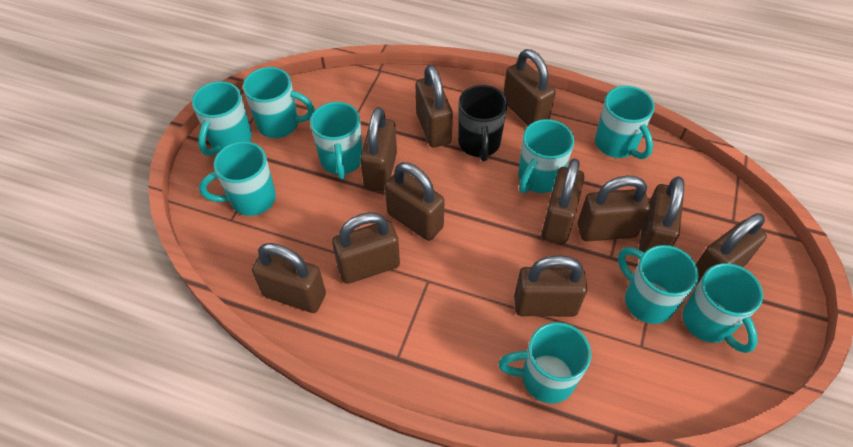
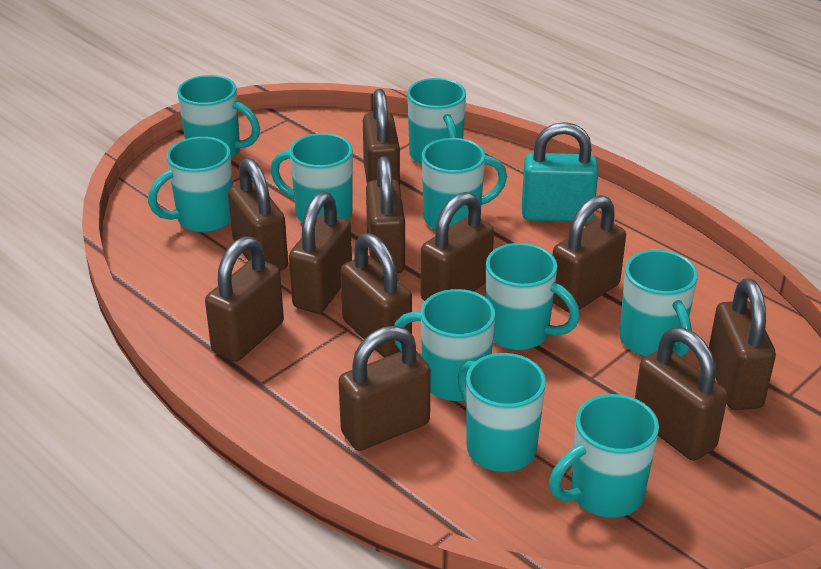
black mug: [458,85,508,161] = 1 -> none = 0
turquoise mug: [192,81,252,156] [199,141,276,216] [243,67,315,138] [310,102,362,179] [498,322,591,404] [518,119,574,193] [595,86,655,159] [618,245,699,324] [683,263,763,353] = 9 -> [148,137,233,232] [177,75,260,159] [270,133,353,223] [394,289,495,401] [407,78,466,165] [422,138,507,230] [458,353,546,472] [486,243,580,350] [549,394,659,518] [619,250,698,357] = 10
turquoise padlock: none = 0 -> [522,122,598,222] = 1

